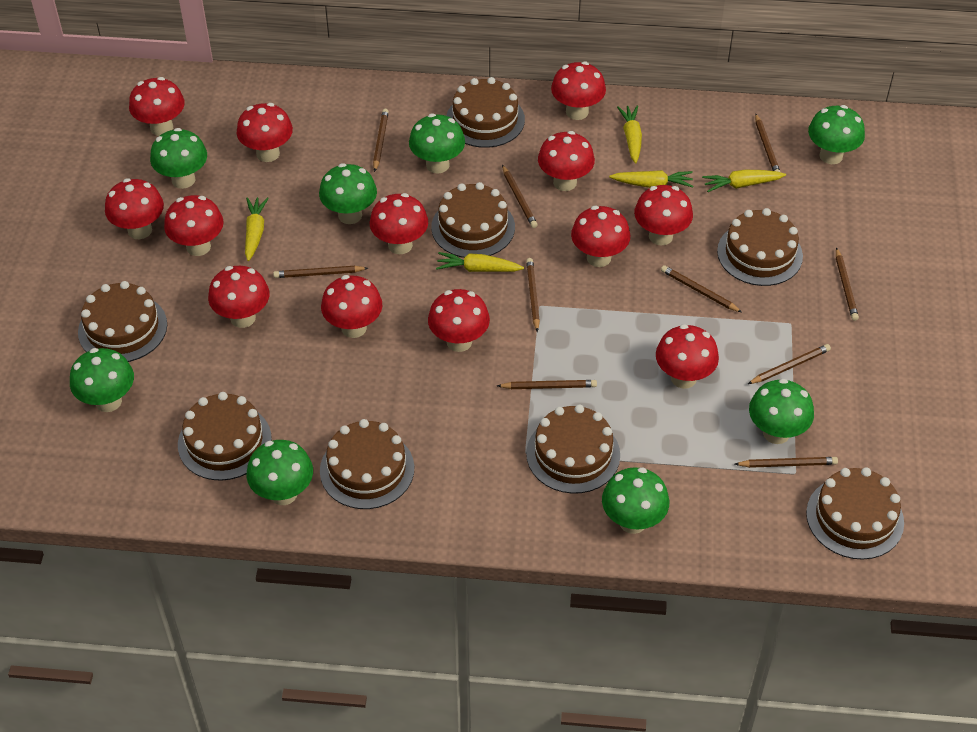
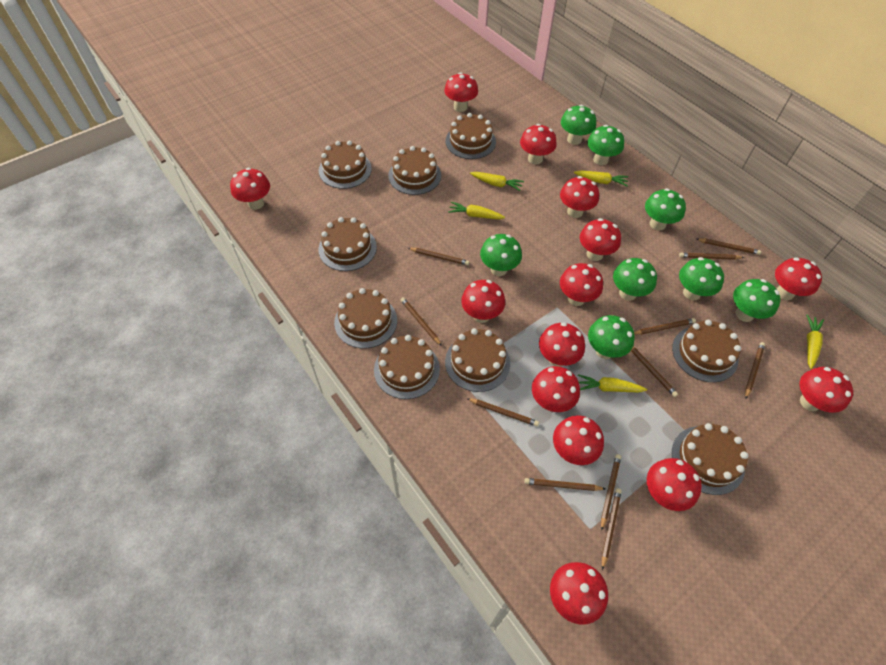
brown cake: [78,281,167,362] [178,392,272,481] [320,419,414,509] [431,182,515,258] [446,77,525,148] [526,404,620,494] [717,208,803,286] [806,467,904,560] = 8 -> [318,217,377,271] [319,141,372,189] [334,288,397,348] [374,335,440,399] [388,146,441,195] [445,113,496,159] [445,328,510,392] [672,320,741,382] [672,423,748,495] = 9
brown pencil: [273,266,368,278] [373,109,389,172] [497,380,597,389] [502,165,538,228] [526,258,540,332] [661,265,742,312] [735,457,838,468] [748,344,831,384] [755,113,780,172] [836,247,859,321] = 10 -> [400,297,442,346] [408,248,469,265] [467,398,539,427] [524,478,605,491] [601,454,621,531] [602,488,622,570] [631,347,678,397] [634,318,696,335] [679,253,744,260] [697,238,761,255] [745,342,765,399] = 11
red mushroom: [105,178,164,239] [129,77,185,136] [164,195,224,256] [208,266,270,328] [237,103,293,162] [321,275,382,338] [370,193,428,254] [428,289,490,352] [538,131,595,191] [551,61,606,120] [571,206,630,267] [634,185,693,246] [656,324,719,389] = 13 -> [230,168,270,210] [444,72,478,112] [461,280,505,323] [520,124,557,165] [532,366,580,412] [539,322,585,367] [550,562,608,625] [553,415,604,465] [560,176,599,218] [560,263,603,306] [580,218,621,261] [647,458,702,511] [775,257,822,300] [800,367,853,413] = 14

